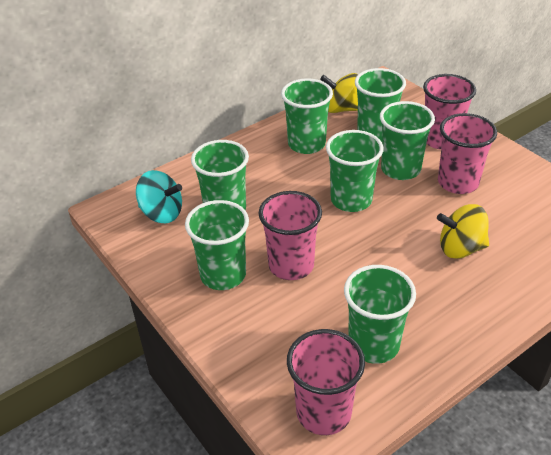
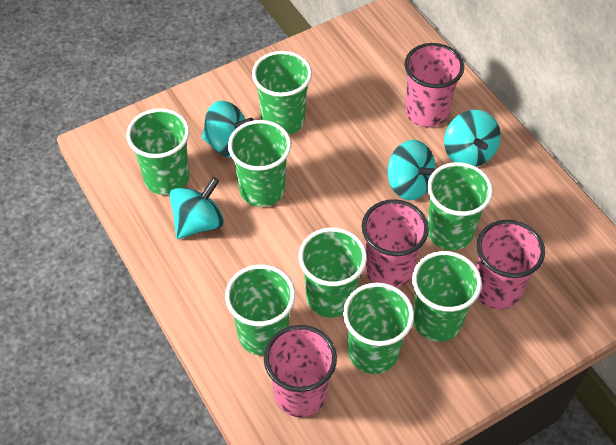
green cup: [185,200,249,290] [191,140,249,211] [281,78,333,154] [326,130,384,212] [344,265,416,364] [355,68,406,142] [380,101,435,180] = 7 -> [126,108,189,195] [225,264,295,355] [228,120,291,207] [252,51,312,135] [299,227,367,317] [343,283,414,374] [412,251,482,342] [427,162,493,250] = 8
turquoise spinning top: [136,170,182,223] = 1 -> [169,177,224,239] [202,101,254,158] [387,140,436,200] [444,110,501,167] = 4
yellow spinning top: [320,73,358,113] [437,204,489,259] = 2 -> none = 0

